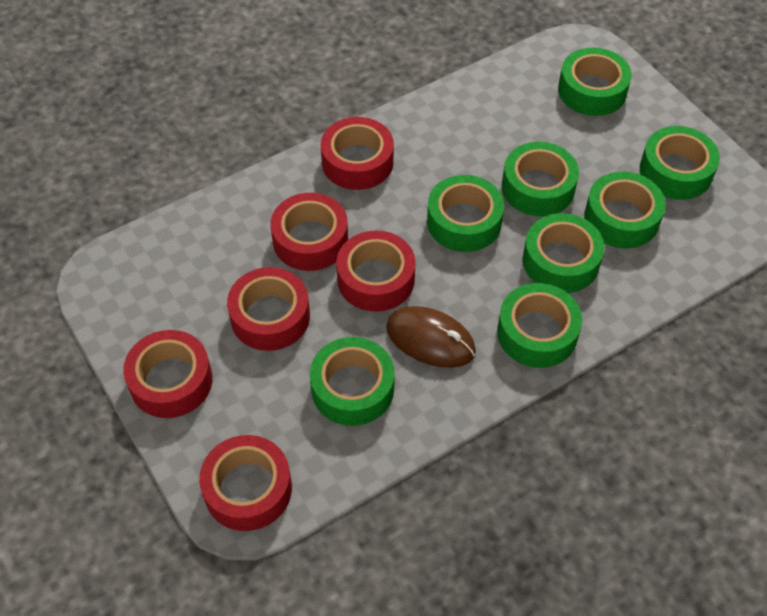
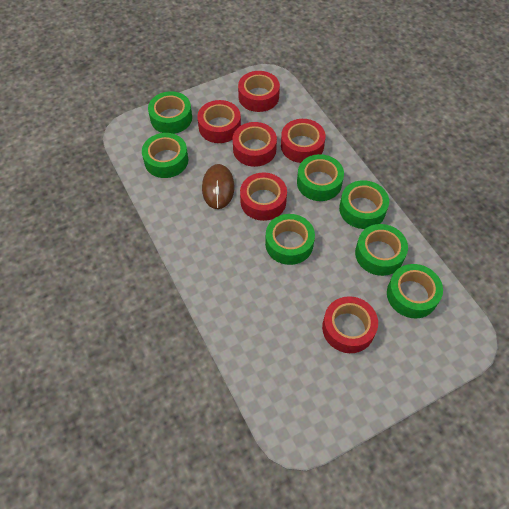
green tape: [310,337,395,426] [427,175,504,252] [497,283,582,368] [502,142,579,216] [523,213,605,293] [558,48,632,116] [584,172,666,248] [640,126,720,200] = 8 -> [142,133,188,178] [148,91,192,134] [265,214,315,265] [297,154,344,201] [339,180,389,229] [355,224,408,276] [387,264,443,318] = 7

